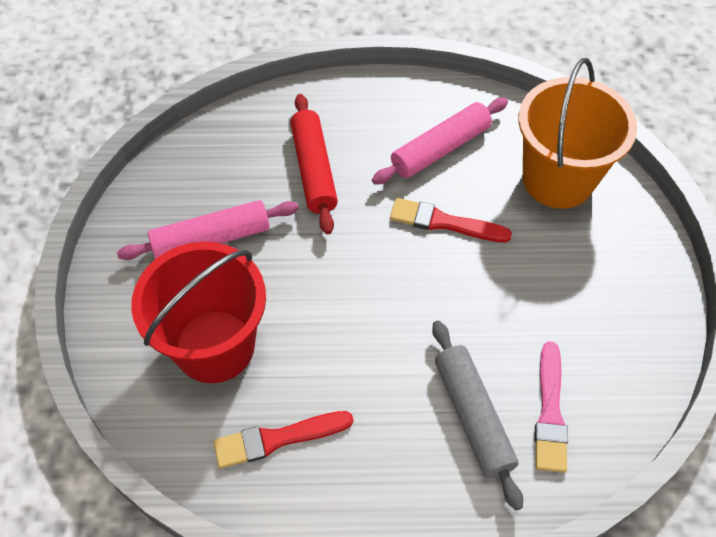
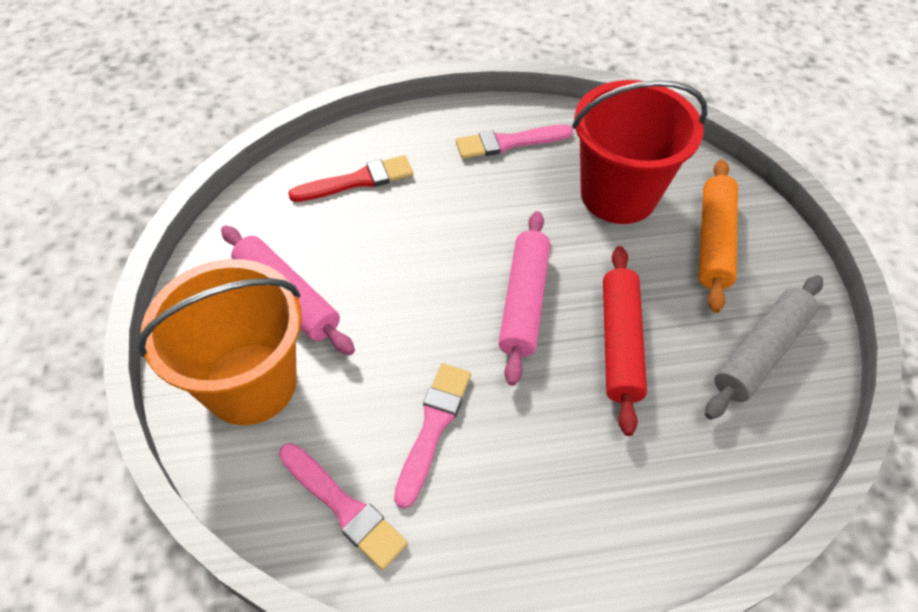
orange rolling pin: none = 0 -> [699,159,738,313] = 1
pink brush: [535,341,568,473] = 1 -> [279,443,408,570] [394,363,471,509] [456,124,573,159] = 3
red brush: [213,411,353,469] [390,198,512,242] = 2 -> [288,155,413,202] = 1

